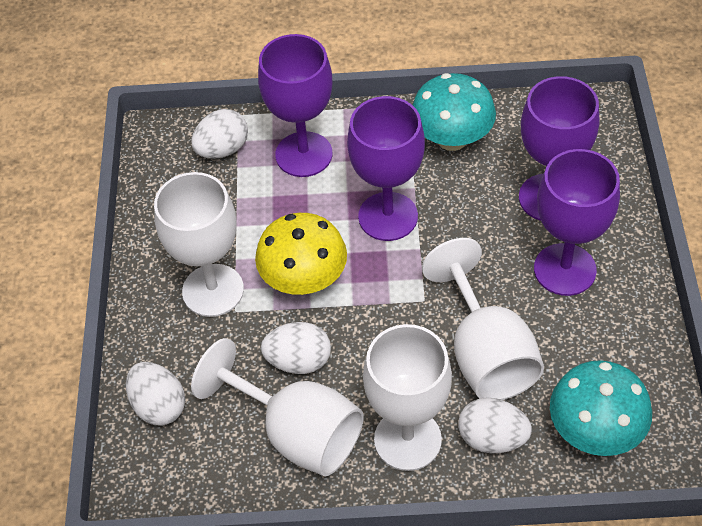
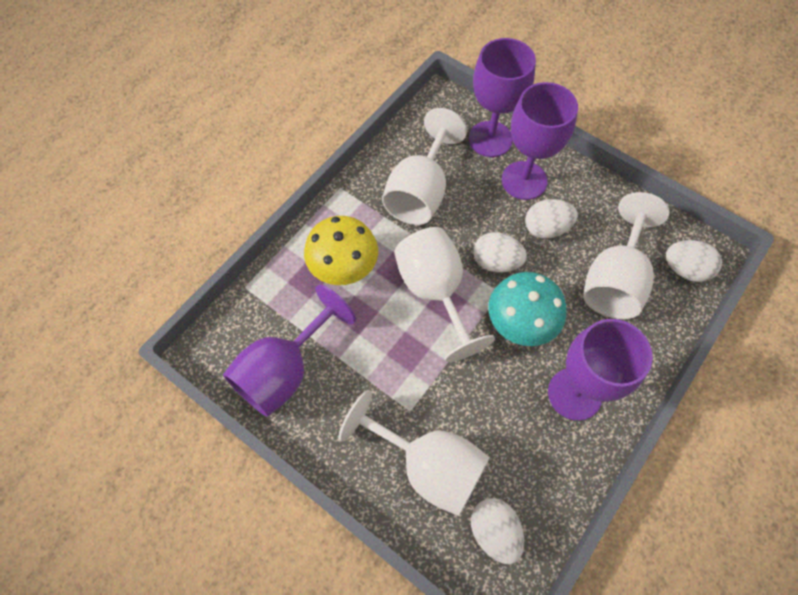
turquoise mushroom: [413,73,496,151] [550,360,652,456] = 2 -> [488,272,566,346] = 1

